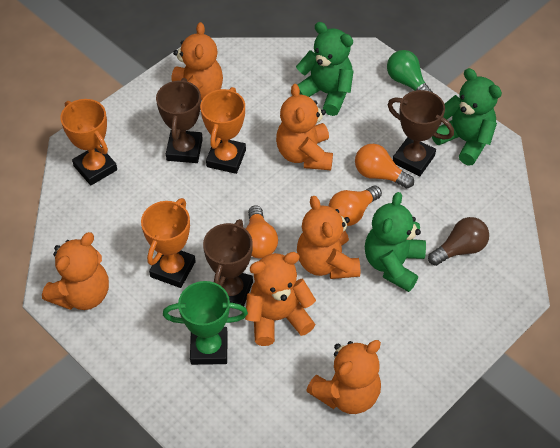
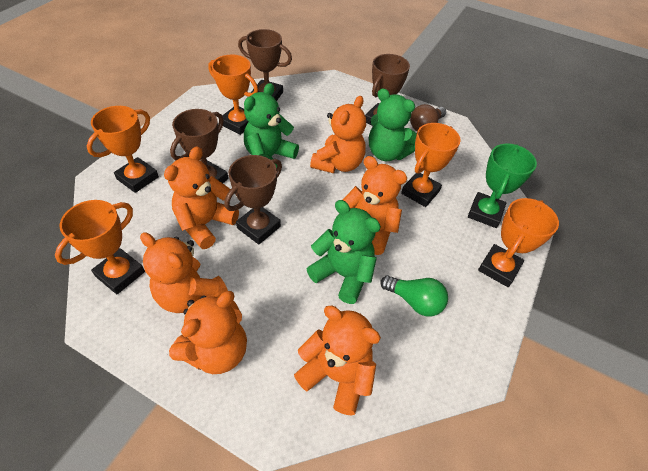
brown trophy: [156,78,203,163] [203,219,253,306] [388,90,454,176] = 3 -> [170,109,228,183] [224,155,282,244] [238,29,292,101] [365,54,410,126] = 4
orange light bulb: [246,205,278,258] [329,186,382,226] [355,144,414,188] = 3 -> none = 0
orange trophy: [60,99,117,186] [141,198,196,288] [200,87,246,174] = 3 -> [55,200,145,294] [87,106,159,193] [208,54,258,135] [401,123,461,207] [478,198,559,287] = 5

